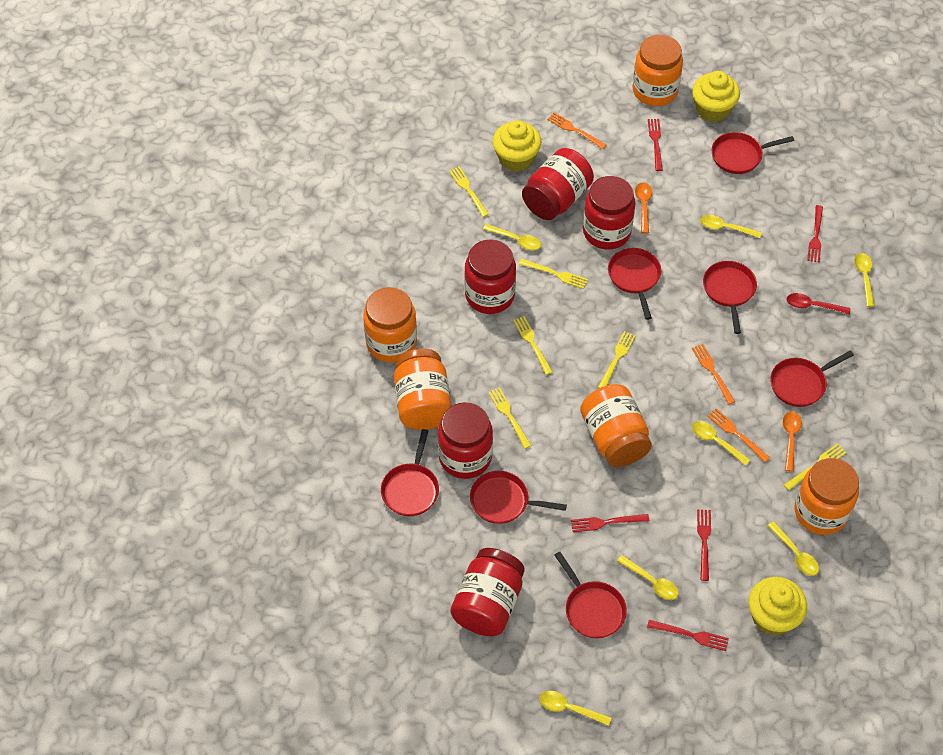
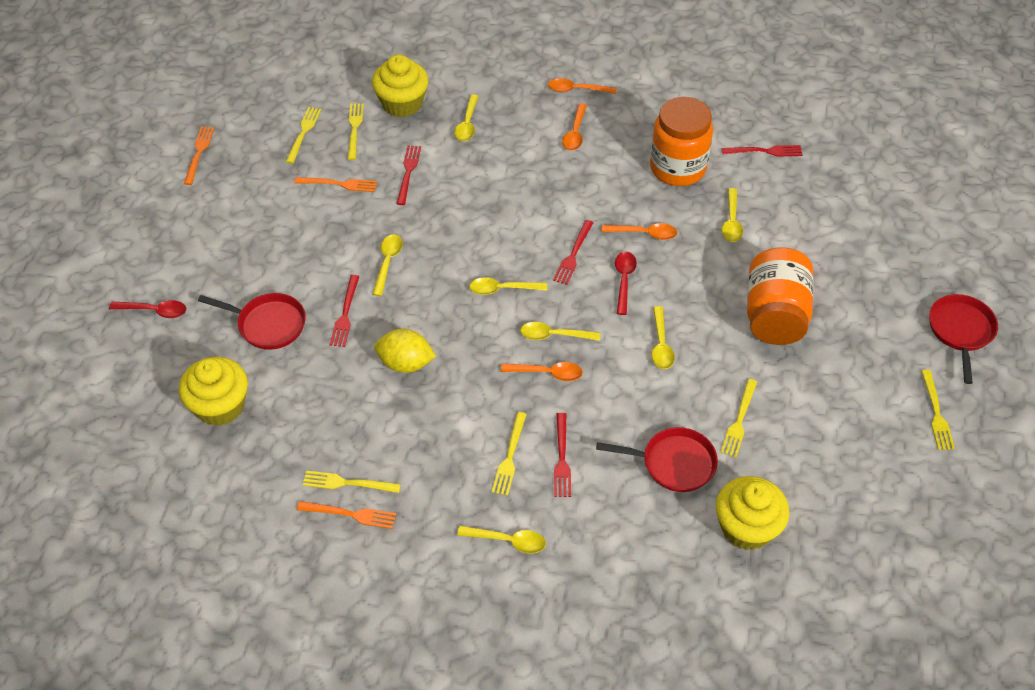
orange jar: [363,287,417,362] [394,348,452,430] [580,384,652,467] [633,35,683,106] [795,458,859,535] = 5 -> [650,97,713,186] [747,247,814,345] = 2
orange spoon: [635,182,652,234] [783,411,802,472] = 2 -> [501,362,583,381] [548,78,616,94] [562,103,587,151] [602,223,677,240] = 4
red jar: [438,402,493,479] [451,548,524,637] [465,239,516,314] [522,148,594,220] [583,176,635,250] = 5 -> none = 0
red pan: [381,429,439,516] [470,471,567,524] [554,552,627,638] [608,248,661,320] [703,261,757,334] [712,132,794,174] [770,350,854,407] = 7 -> [198,293,306,350] [596,427,718,492] [929,294,998,384] = 3
red spoon: [787,293,850,315] = 1 -> [109,300,186,318] [615,252,637,315] = 2
yellow lemon: none = 0 -> [374,329,436,373] = 1

